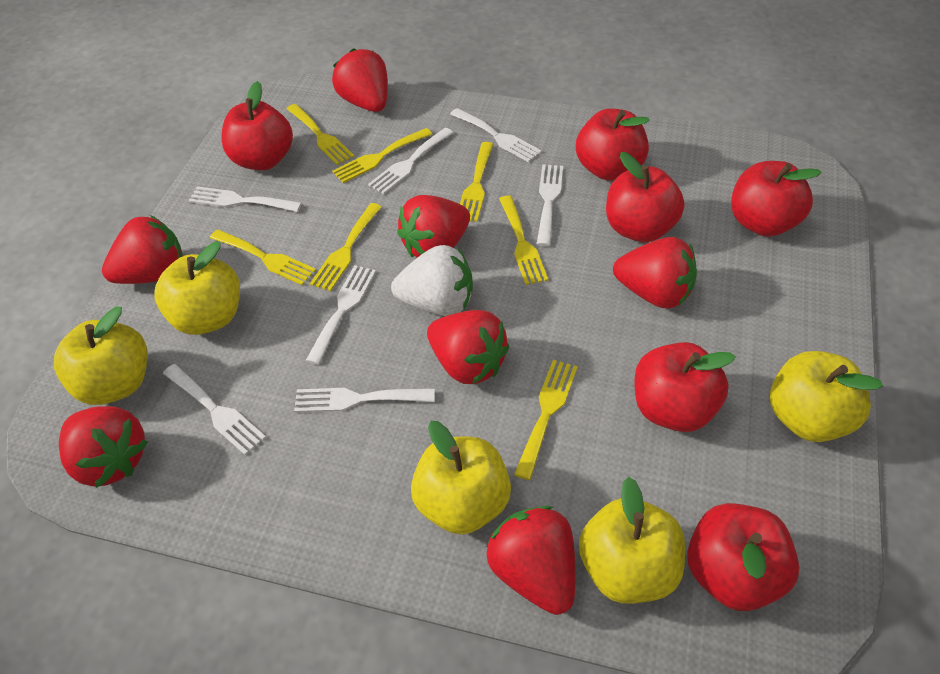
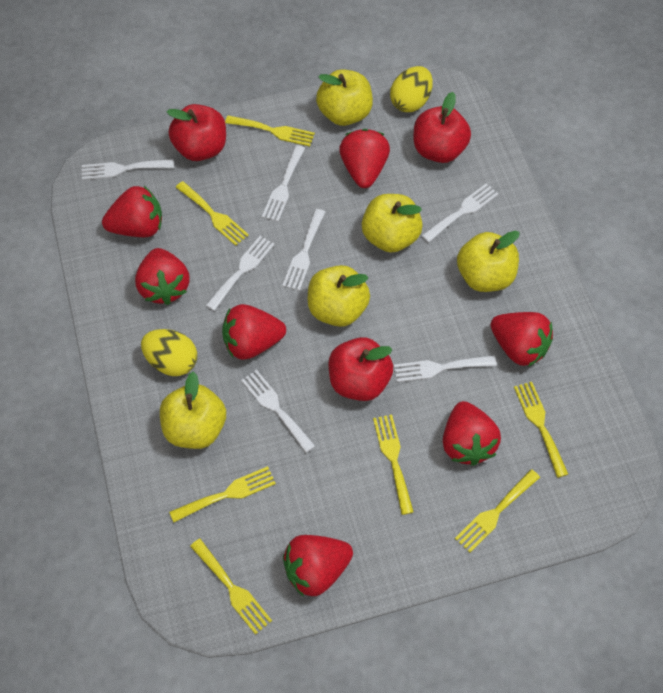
red apple: [221,81,293,170] [576,108,650,180] [606,152,684,242] [635,342,736,432] [687,503,799,611] [731,161,822,237] = 6 -> [167,104,226,161] [328,337,393,401] [414,92,471,163] = 3
white strawberry: [391,245,473,316] = 1 -> none = 0
yellow egg: none = 0 -> [141,329,197,376] [390,66,433,112] = 2

